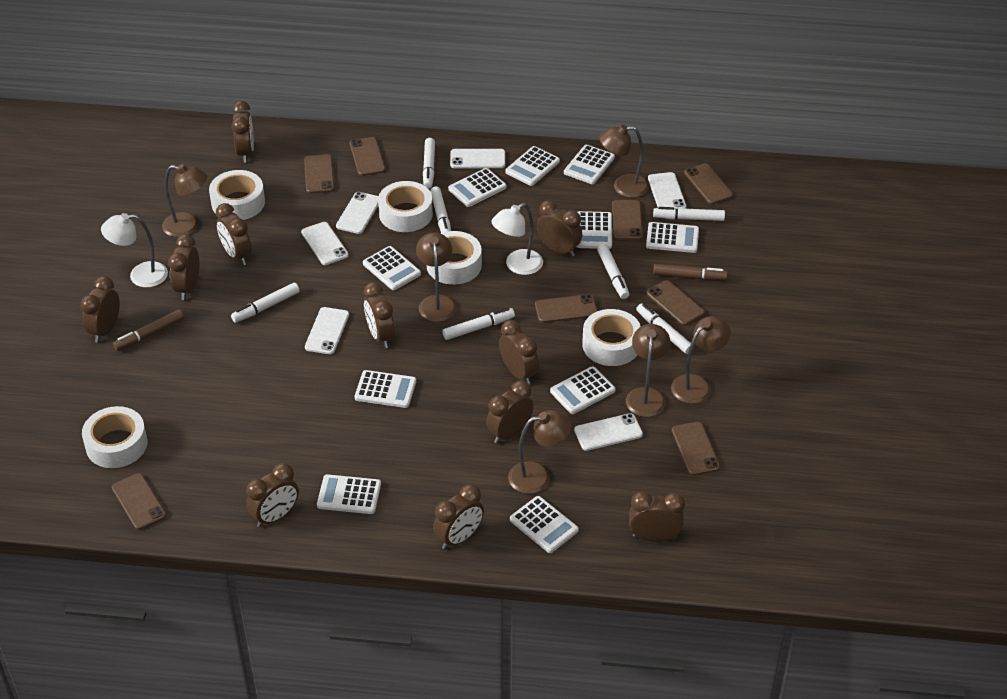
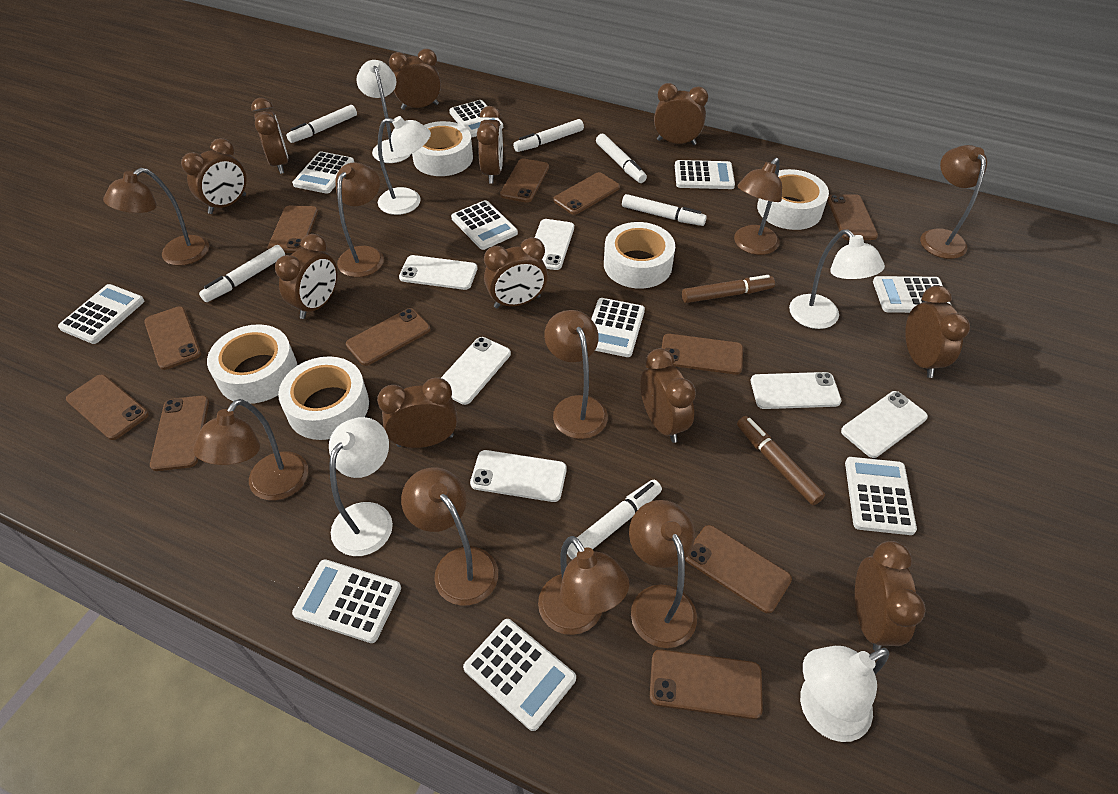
brown lamp: [162,164,207,237] [416,232,457,322] [508,410,571,494] [599,125,649,198] [626,324,670,417] [671,316,731,404] = 6 -> [103,168,209,266] [193,399,308,500] [335,162,384,277] [401,468,498,606] [538,536,629,635] [544,310,608,439] [629,500,697,648] [734,158,782,255] [920,145,987,259] = 9
brown phone: [112,473,166,530] [304,154,334,193] [350,137,385,176] [535,294,597,323] [612,200,643,240] [646,280,705,326] [672,422,720,475] [684,163,733,204] = 8 -> [66,375,149,440] [144,306,201,370] [150,396,209,471] [268,206,318,253] [346,308,430,366] [500,158,549,203] [553,172,620,215] [650,650,763,719] [662,334,743,375] [685,525,792,613] [827,194,878,241] = 11
white lamp: [101,213,168,288] [491,203,543,275] = 2 -> [329,417,393,556] [356,60,411,163] [378,116,431,215] [789,229,885,329] [800,646,889,742] = 5
white marker: [231,283,300,323] [423,138,435,189] [430,187,451,233] [442,308,515,340] [597,244,629,299] [636,303,694,354] [653,207,725,221] = 7 -> [199,245,285,302] [286,105,357,143] [513,119,584,152] [567,480,662,560] [596,134,647,183] [622,194,707,226] = 6

